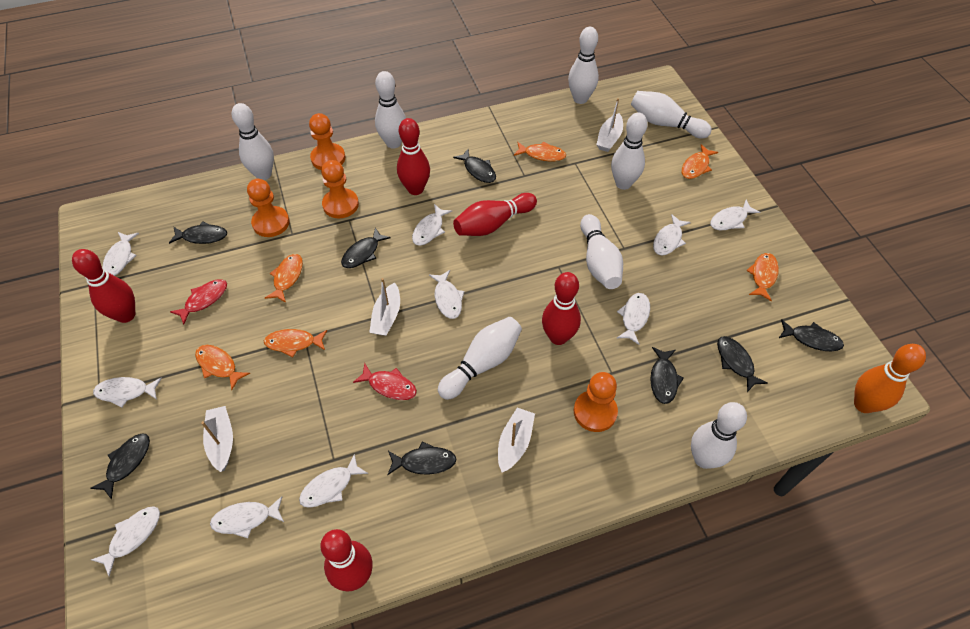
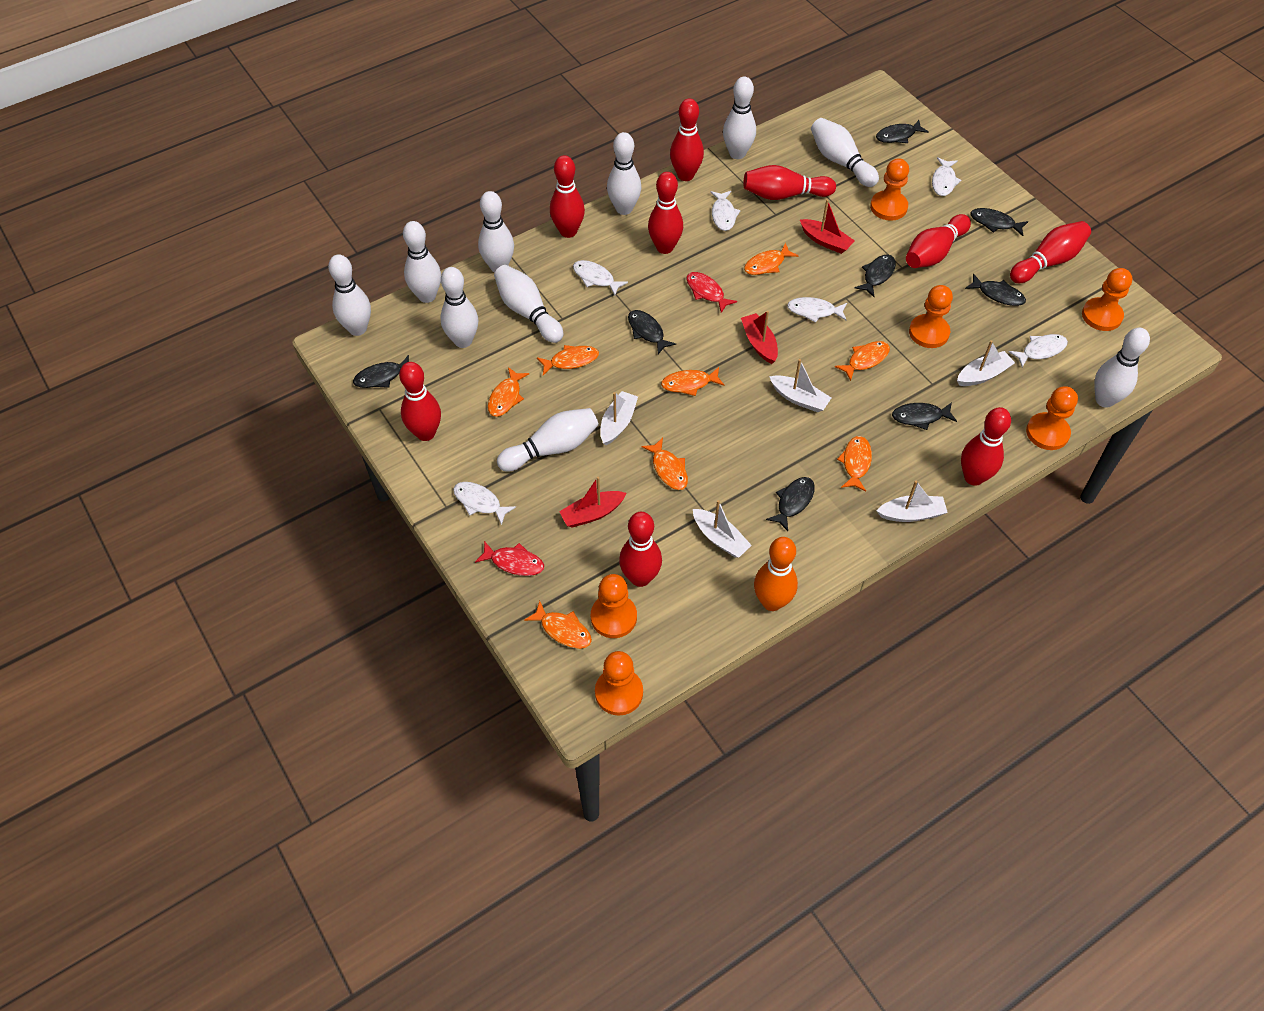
orange fish: [195,345,250,390] [264,329,327,357] [265,254,303,303] [514,141,566,162] [681,144,718,179] [746,253,779,301] = 6 -> [488,367,529,417] [524,601,592,649] [537,345,599,375] [641,438,688,490] [661,367,725,396] [744,243,798,275] [835,341,890,381] [837,436,872,492] = 8
orange pawn: [247,179,290,237] [309,113,345,170] [321,160,359,218] [574,372,618,432] = 4 -> [591,574,637,638] [595,651,643,715] [870,158,909,221] [909,285,953,348] [1026,386,1078,450] [1082,268,1132,331] = 6
red boat: none = 0 -> [559,477,627,527] [741,311,778,364] [800,200,855,254] = 3
red bowling pin: [72,249,135,323] [320,529,373,591] [397,118,430,195] [453,193,537,236] [542,272,581,345] = 5 -> [399,362,441,441] [550,155,585,238] [619,512,662,587] [648,172,683,254] [670,98,704,181] [743,165,836,200] [906,214,971,268] [961,407,1011,486] [1010,221,1091,283] = 9
white boat: [201,406,233,472] [369,278,400,336] [498,408,535,472] [596,98,623,152] = 4 -> [600,391,638,445] [693,500,752,558] [769,359,831,412] [877,481,948,522] [957,340,1015,386] = 5
white bowling pin: [232,103,274,180] [375,71,406,149] [438,317,522,400] [568,27,599,104] [580,214,623,289] [611,113,648,190] [631,91,712,138] [691,402,747,469] = 8 -> [328,254,371,336] [403,221,441,303] [440,267,478,348] [478,191,514,272] [494,265,563,343] [497,408,599,471] [607,132,641,215] [723,77,756,159] [811,118,879,187] [1094,328,1150,408] = 10
white fish: [91,506,160,577] [93,377,162,408] [103,232,139,276] [210,496,284,538] [299,454,368,508] [412,204,452,246] [429,270,464,319] [617,293,650,345] [653,214,691,256] [710,200,760,230] = 10 -> [453,482,516,525] [573,260,628,296] [711,191,741,231] [787,297,847,323] [932,157,961,196] [1009,334,1068,368] = 6

